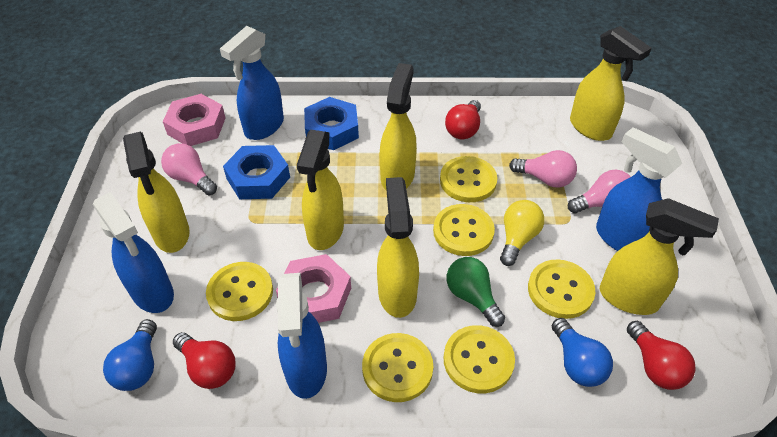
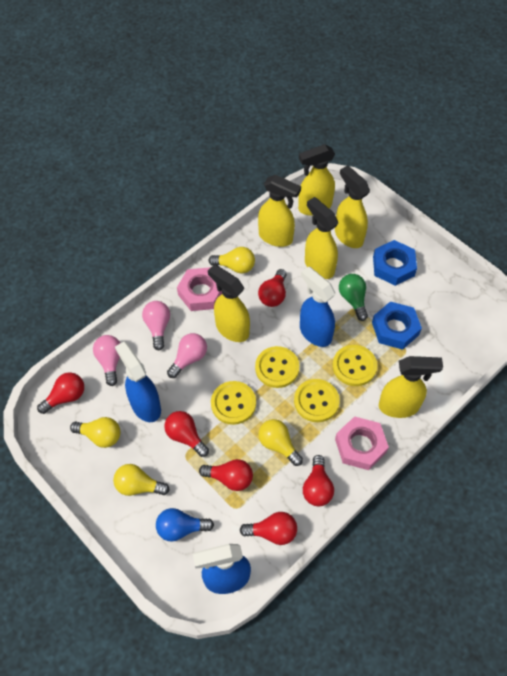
blue light bulb: [103,319,157,391] [552,318,613,387] = 2 -> [156,508,214,541] = 1
blue spray bottle: [93,192,174,313] [220,26,284,140] [276,273,327,399] [596,127,682,251] = 4 -> [115,342,161,422] [193,544,251,594] [300,266,335,347] = 3
red light bulb: [173,332,236,389] [445,100,481,139] [627,321,696,390] = 3 -> [37,372,84,414] [164,411,209,457] [199,459,253,491] [240,512,297,545] [258,269,286,307] [303,455,334,506] = 6
yellow button: [206,262,273,321] [362,333,433,402] [433,204,495,256] [440,156,497,202] [444,325,515,393] [528,259,595,319] = 6 -> [211,381,256,425] [255,346,299,388] [294,379,340,422] [333,345,377,386] = 4
yellow light bulb: [500,200,544,266] = 1 -> [70,417,120,448] [113,464,170,496] [208,247,255,274] [258,419,303,466] = 4

